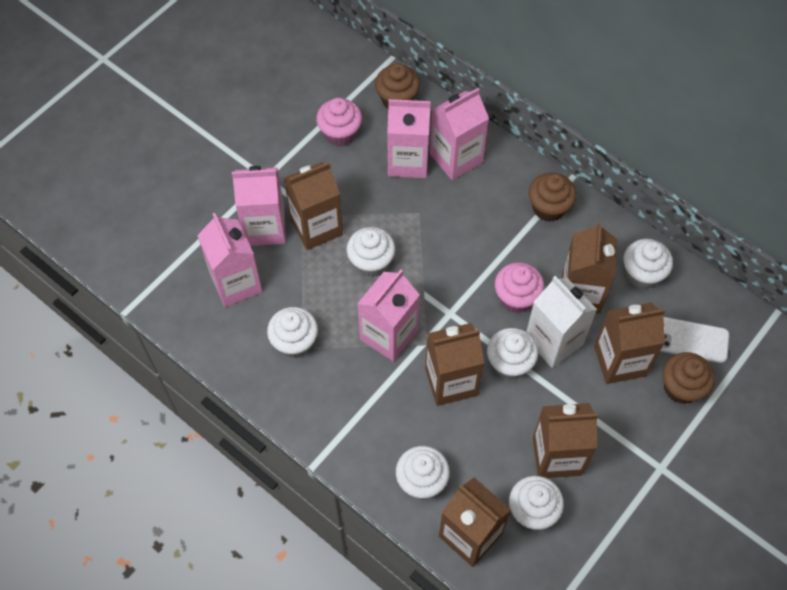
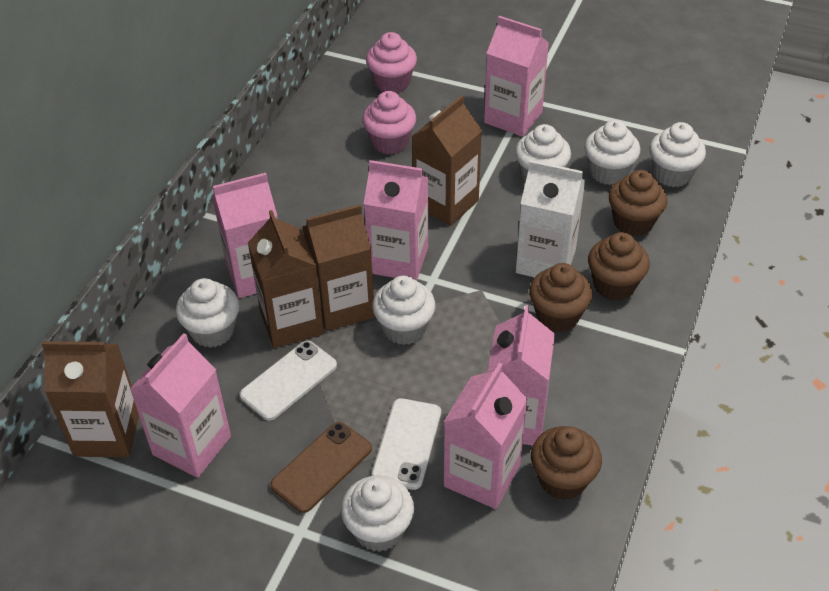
brown carton: [284,162,343,250] [425,323,484,406] [439,478,511,567] [533,403,598,478] [562,222,617,314] [594,303,665,384] = 6 -> [42,341,139,457] [248,210,324,348] [302,204,375,331] [412,95,482,226] = 4
brown cupcake: [375,63,420,108] [529,173,576,222] [662,352,715,404] = 3 -> [529,263,592,332] [531,426,602,500] [588,232,650,301] [609,170,667,236] = 4
brown phone: none = 0 -> [270,422,372,513] = 1
pink carton: [197,213,263,307] [232,166,286,246] [357,269,420,362] [387,99,431,178] [430,88,489,180] = 5 -> [130,333,231,478] [212,173,278,298] [364,160,428,281] [444,363,527,509] [484,16,549,137] [487,305,555,446] = 6
white phone: [661,317,729,363] = 1 -> [240,341,337,421] [372,398,441,490] = 2

